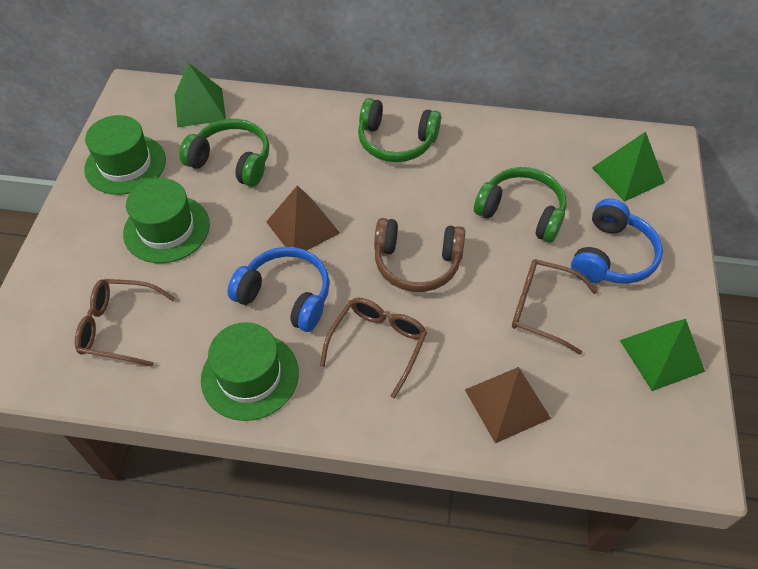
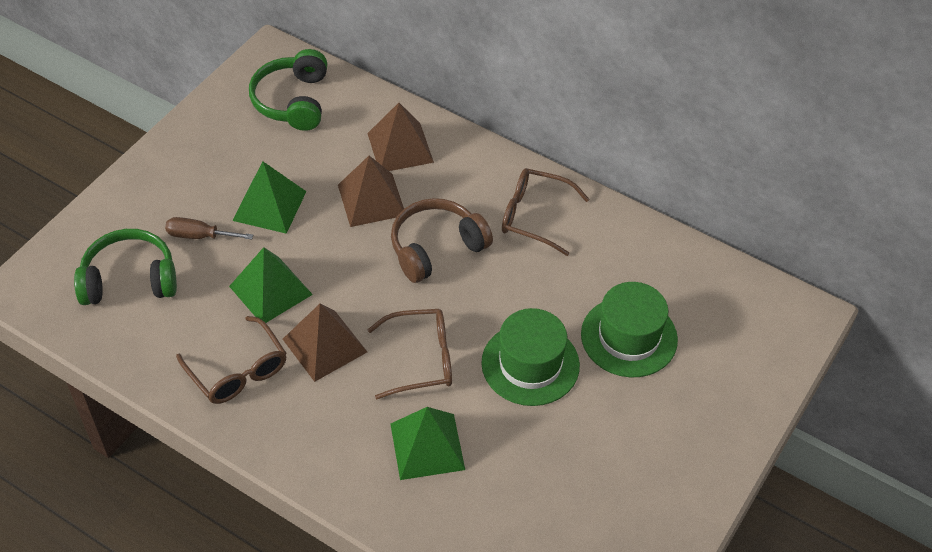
blue headphones: [227,247,330,332] [571,198,663,284] = 2 -> none = 0
brown pyramid: [266,185,340,258] [465,367,551,443] = 2 -> [283,304,367,382] [338,156,404,227] [367,103,434,171] = 3
brown screwdriver: none = 0 -> [165,217,253,240] = 1
green hat: [84,115,166,195] [123,178,210,263] [201,322,299,421] = 3 -> [481,308,580,406] [581,282,678,377] = 2
green headphones: [179,119,269,187] [358,98,441,162] [474,167,567,242] = 3 -> [74,229,177,305] [249,49,327,131] = 2

